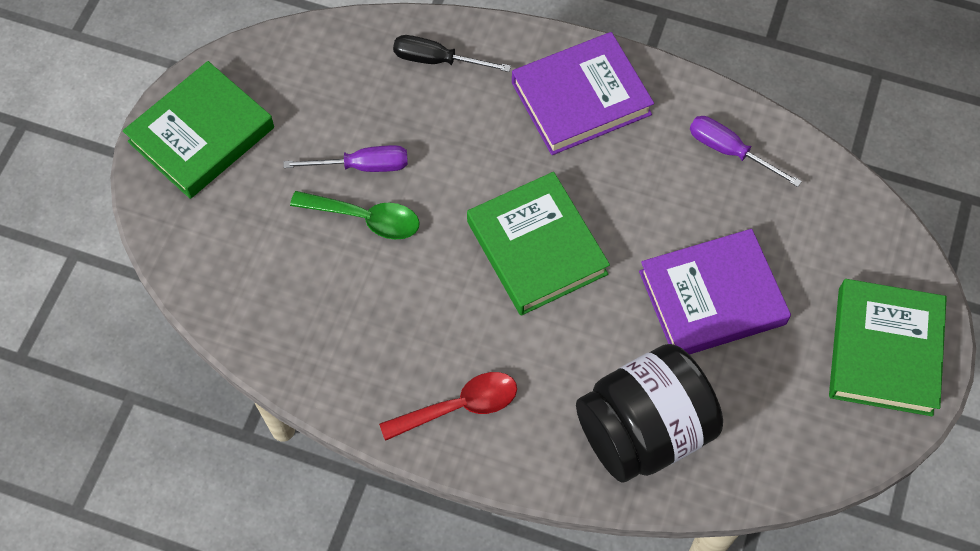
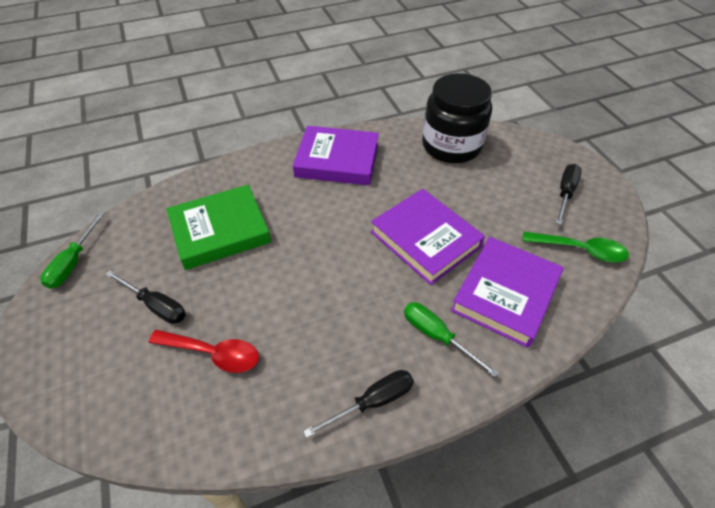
black screwdriver: [393,35,511,72] = 1 -> [105,270,186,324] [303,370,414,438] [556,164,582,225] = 3
green book: [123,61,274,199] [467,172,610,316] [829,279,947,416] = 3 -> [166,185,271,270] = 1
green screwdriver: none = 0 -> [40,212,105,289] [404,302,499,377] = 2
purple book: [512,32,654,155] [639,229,791,355] = 2 -> [293,126,379,185] [371,189,485,285] [451,237,563,348] = 3
purple screwdriver: [283,145,408,172] [690,116,802,187] = 2 -> none = 0

